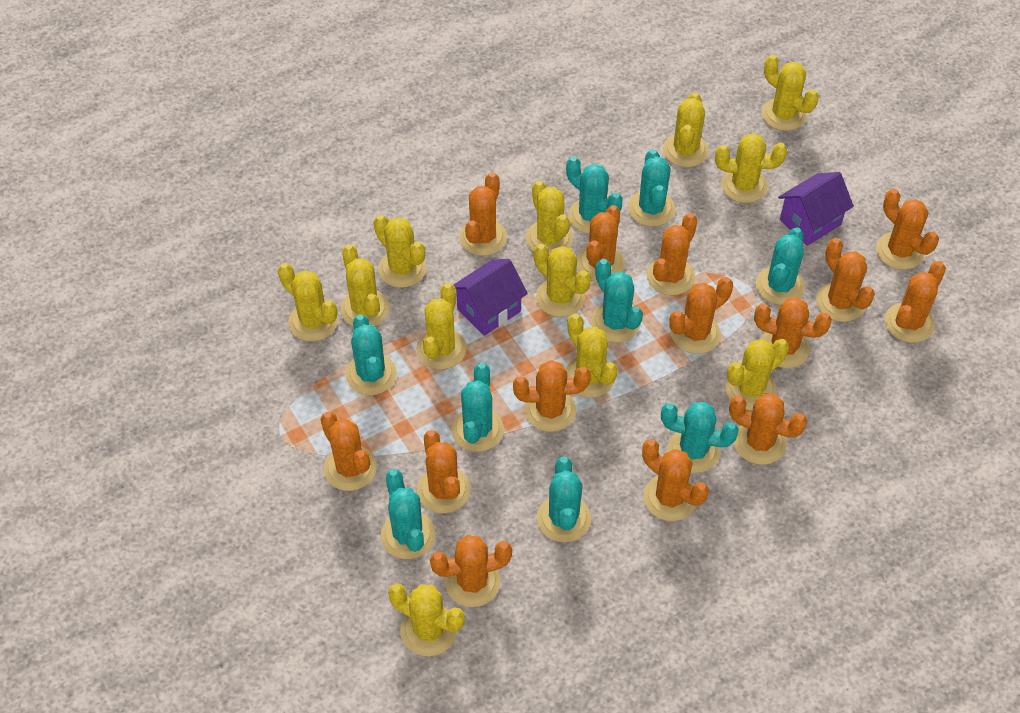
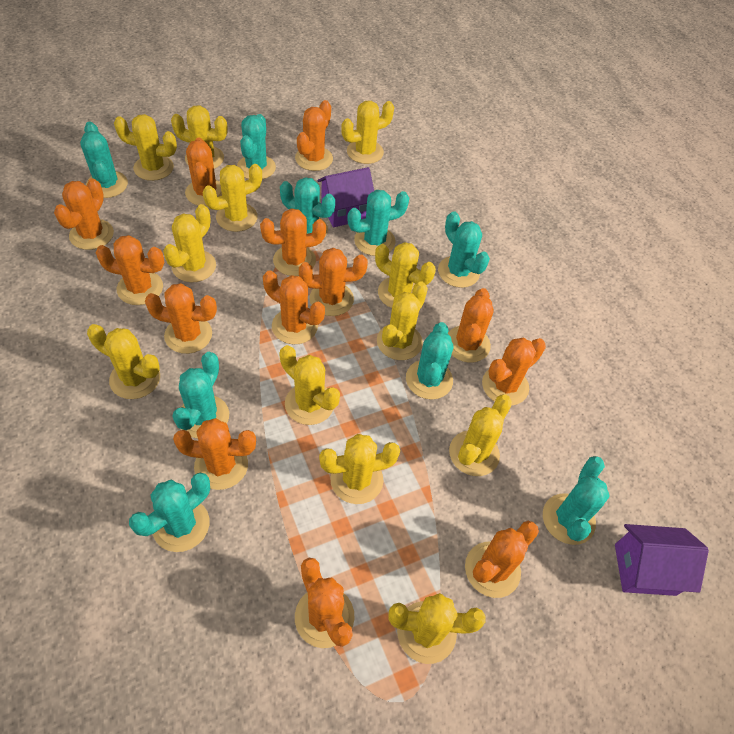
orange cactus: [320,412,377,491] [417,430,470,513] [430,535,512,607] [459,172,507,256] [513,360,591,432] [577,205,625,282] [642,439,709,521] [646,213,698,295] [669,277,733,354] [729,394,807,465] [754,297,832,368] [816,238,875,322] [876,189,939,270] [885,261,946,343] = 14 -> [54,178,114,250] [95,235,164,305] [145,283,217,354] [173,418,256,490] [185,137,222,206] [260,208,326,276] [263,270,325,344] [295,100,333,171] [295,558,355,648] [299,248,368,316] [448,288,494,363] [465,521,539,598] [482,338,546,406] = 13

